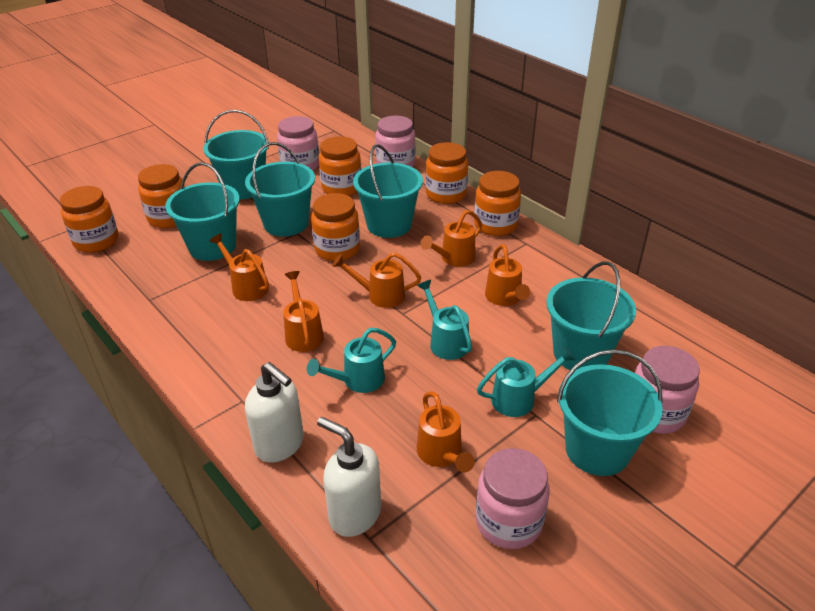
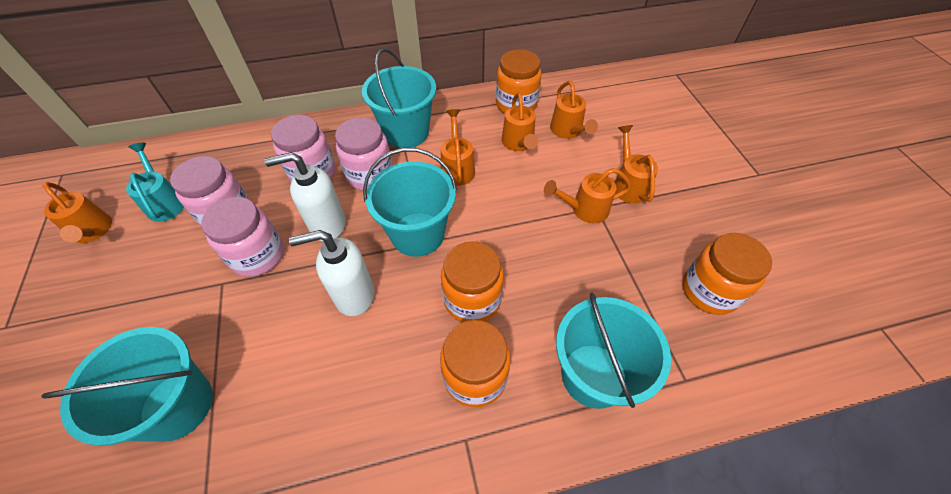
orange jar: [60,186,119,253] [138,164,185,228] [311,193,360,261] [319,136,361,196] [426,142,468,204] [474,171,521,236] = 6 -> [440,320,510,407] [441,241,504,323] [496,49,541,114] [683,233,772,315] = 4
turquoise bucket: [165,162,240,261] [203,110,269,200] [245,142,315,237] [353,144,423,238] [546,261,636,370] [557,349,663,476] = 6 -> [42,327,213,446] [362,48,436,148] [363,148,457,257] [556,293,671,409] = 4
turquoise watering can: [307,328,396,393] [417,280,472,360] [477,347,576,417] = 3 -> [126,143,184,222] = 1

